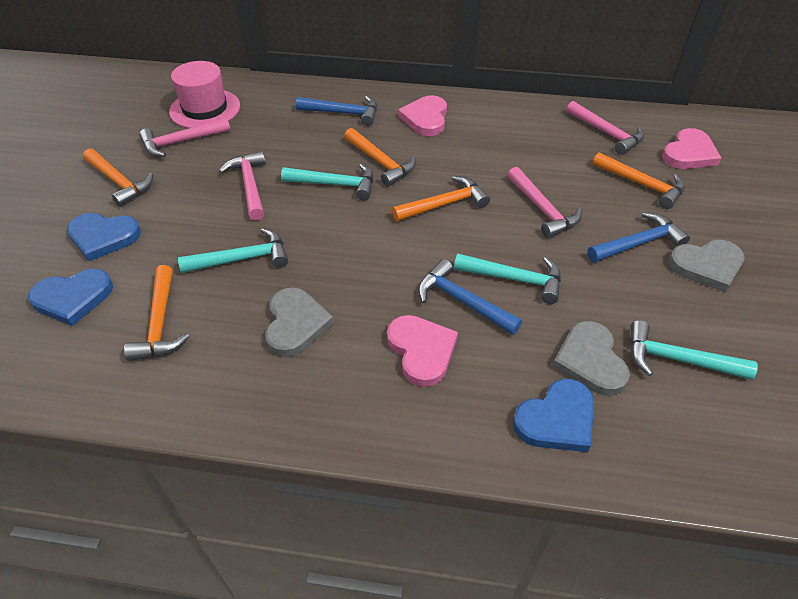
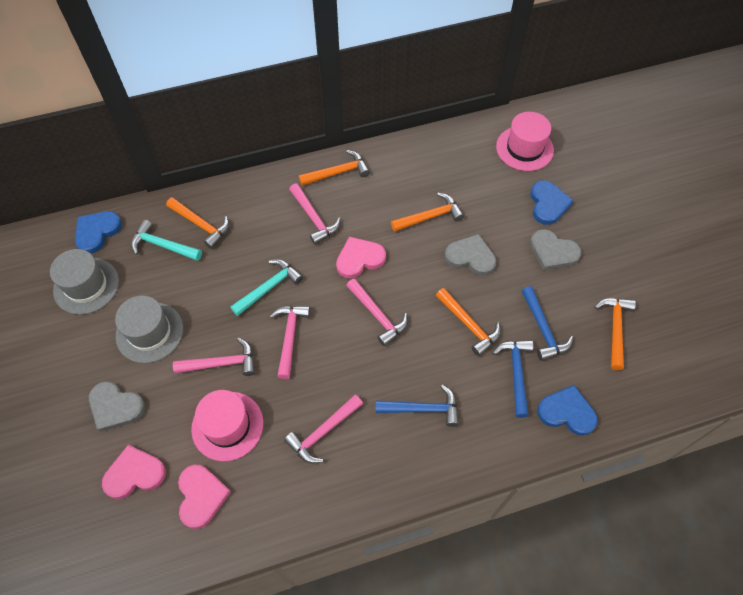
grey hat: none = 0 -> [50,249,119,315] [115,296,183,363] = 2
pink hammer: [139,118,230,157] [219,151,266,220] [507,167,582,238] [566,101,644,155] = 4 -> [173,338,255,376] [270,306,310,379] [284,395,363,464] [289,183,341,244] [346,278,408,346] = 5
pink hat: [169,61,240,128] = 1 -> [191,390,263,461] [496,112,554,171] = 2
turquoise hammer: [178,228,288,273] [281,163,373,200] [454,254,561,304] [630,320,758,380] = 4 -> [131,220,202,261] [230,259,303,316] = 2

